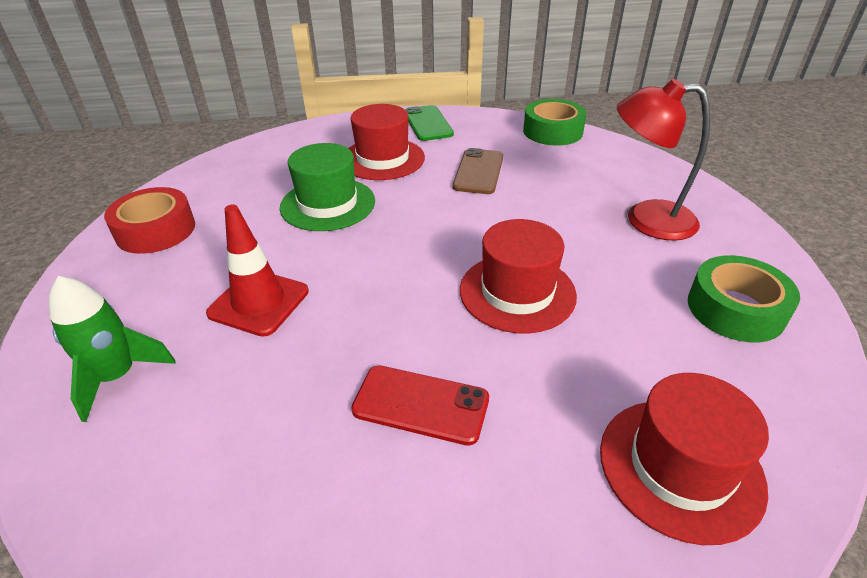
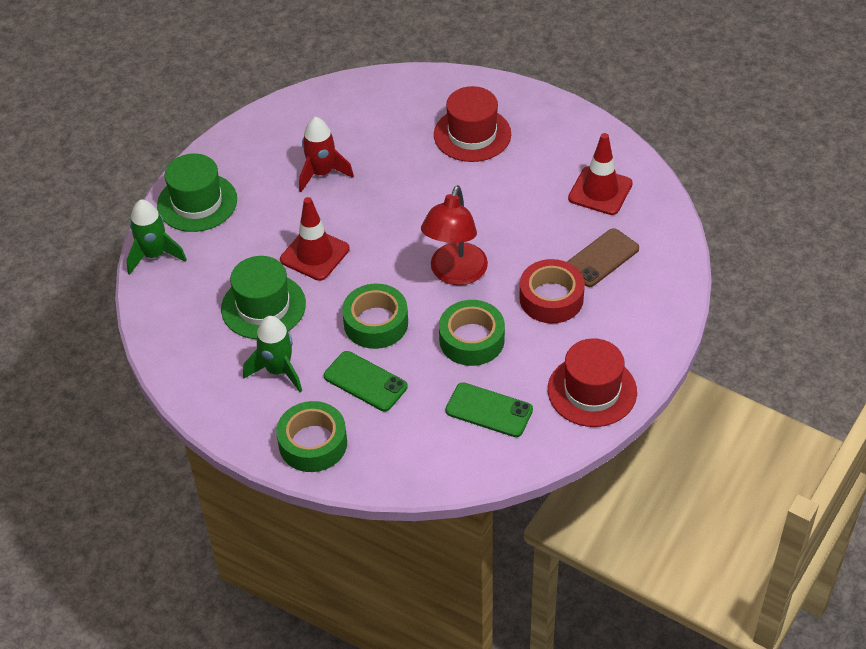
green hat: [280,143,375,231] = 1 -> [157,153,237,232] [221,256,306,339] = 2
green phone: [405,105,454,141] = 1 -> [324,351,408,411] [445,383,533,437] = 2
green rocket: [49,276,176,422] = 1 -> [126,199,187,275] [243,316,302,392] = 2
green tape: [523,99,587,146] [688,255,800,342] = 2 -> [276,401,347,472] [342,284,408,349] [439,300,505,366] = 3
red hat: [349,104,425,180] [460,219,577,333] [600,373,769,545] = 3 -> [434,86,511,162] [548,338,637,427] = 2
red phone: [351,365,489,446] = 1 -> none = 0
red rocket: none = 0 -> [299,117,354,192] = 1
red traffic cone: [206,204,309,337] = 1 -> [280,197,349,281] [568,133,633,215] = 2

